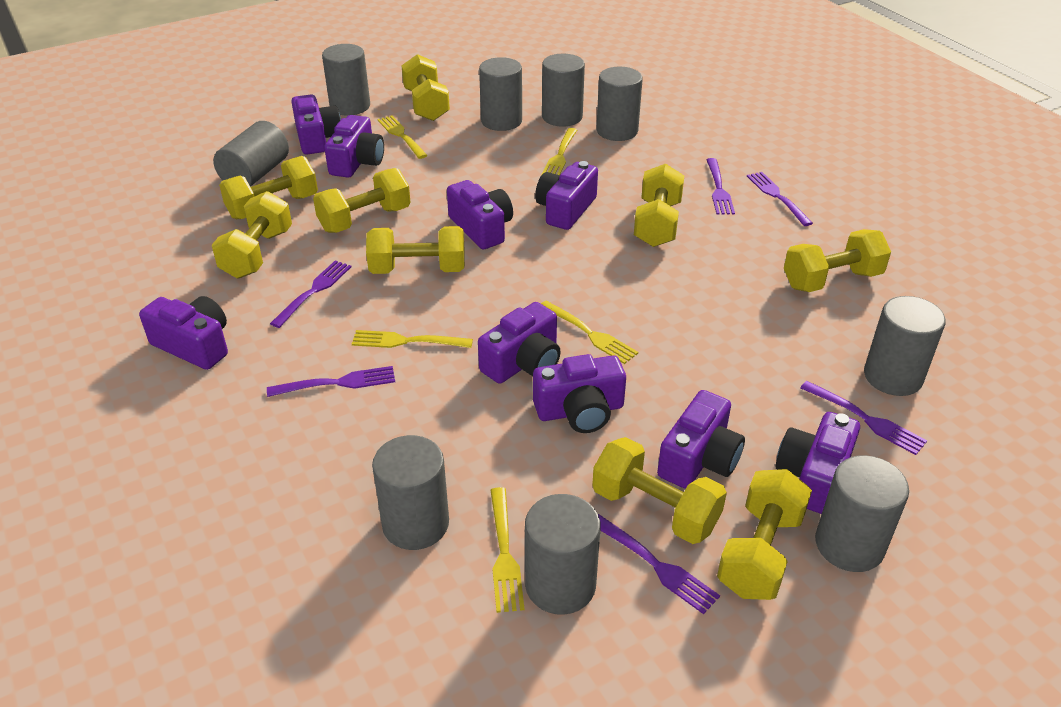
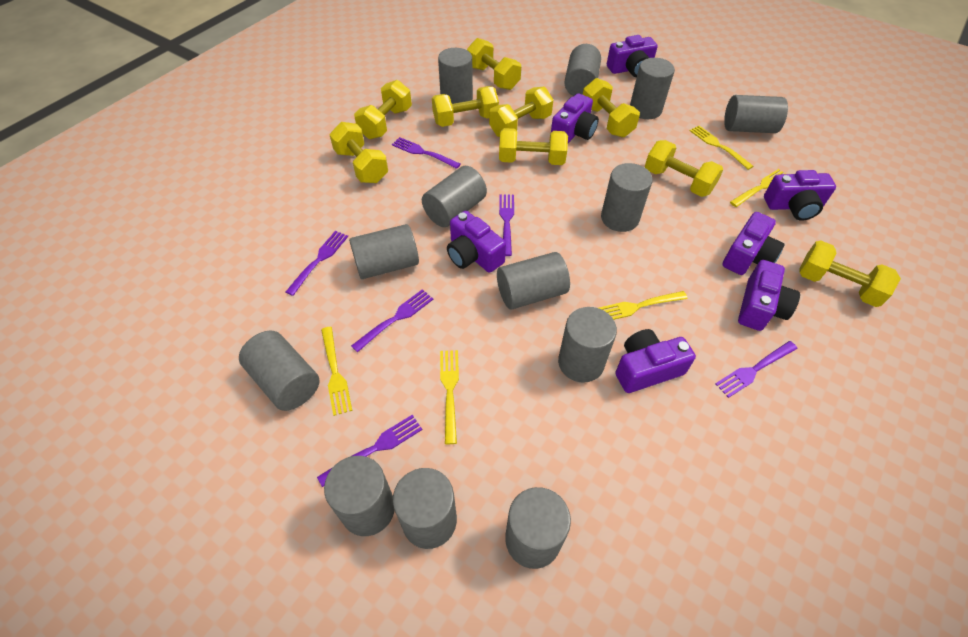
grey cylinder: [213,121,289,187] [322,44,370,116] [372,435,449,550] [479,57,522,131] [525,494,601,615] [542,54,585,127] [596,67,643,141] [815,455,909,572] [864,296,946,396] = 9 -> [239,331,320,411] [324,456,395,536] [349,224,419,279] [393,468,457,549] [422,166,487,227] [438,48,473,104] [497,252,570,309] [505,487,571,569] [558,307,617,383] [564,44,601,96] [601,163,653,232] [630,58,675,119] [724,95,788,133] = 13
purple camera: [139,296,228,370] [291,94,341,155] [324,115,384,178] [447,180,513,249] [478,302,561,384] [533,354,626,433] [535,161,598,230] [657,390,745,489] [776,412,860,514] = 9 -> [447,211,506,273] [551,93,599,143] [607,35,658,77] [615,329,696,393] [722,212,785,275] [738,260,800,331] [764,170,836,221] = 7

